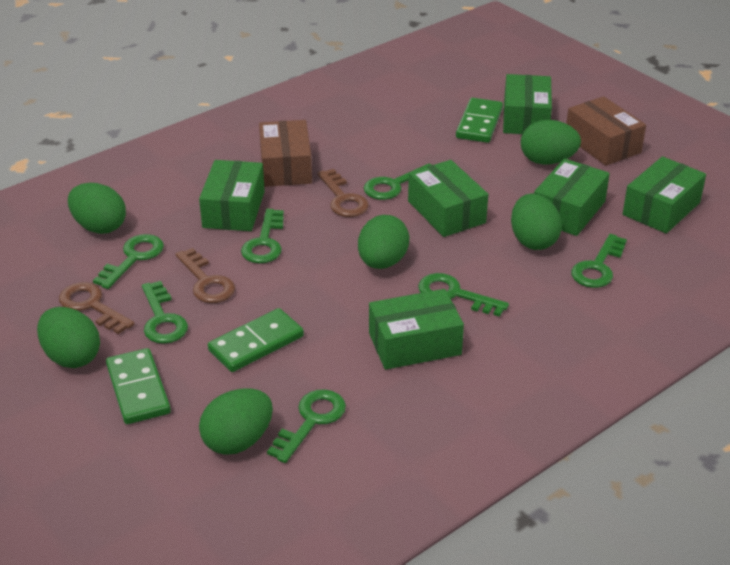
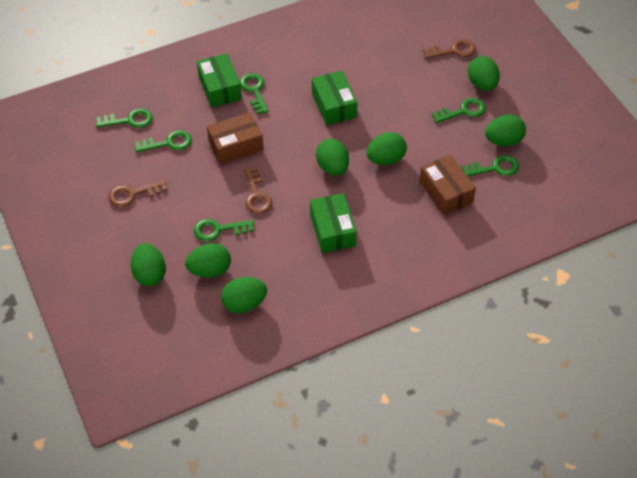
green box: [199,160,265,231] [369,289,464,370] [408,160,488,237] [503,74,552,134] [534,159,610,236] [623,157,706,234] = 6 -> [197,54,242,108] [310,193,357,253] [312,71,358,125] = 3
green domino: [106,348,171,424] [208,308,304,372] [456,98,503,143] = 3 -> none = 0
green egg: [37,307,100,368] [68,183,126,234] [199,388,273,455] [358,215,409,269] [511,194,562,250] [521,120,581,165] = 6 -> [131,243,166,286] [185,243,231,278] [221,277,267,313] [316,139,349,176] [367,132,407,165] [468,56,500,91] [485,115,526,146] = 7
green key: [93,234,164,289] [142,281,188,344] [241,209,284,263] [267,389,346,463] [364,163,431,200] [418,273,509,317] [571,234,627,288] = 7 -> [96,108,153,128] [135,130,192,152] [194,219,254,242] [240,73,269,114] [432,98,486,123] [462,155,519,176] = 6

